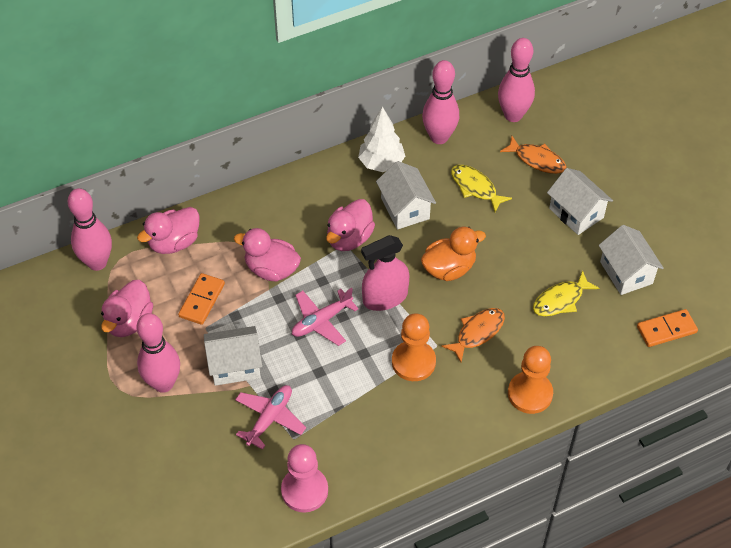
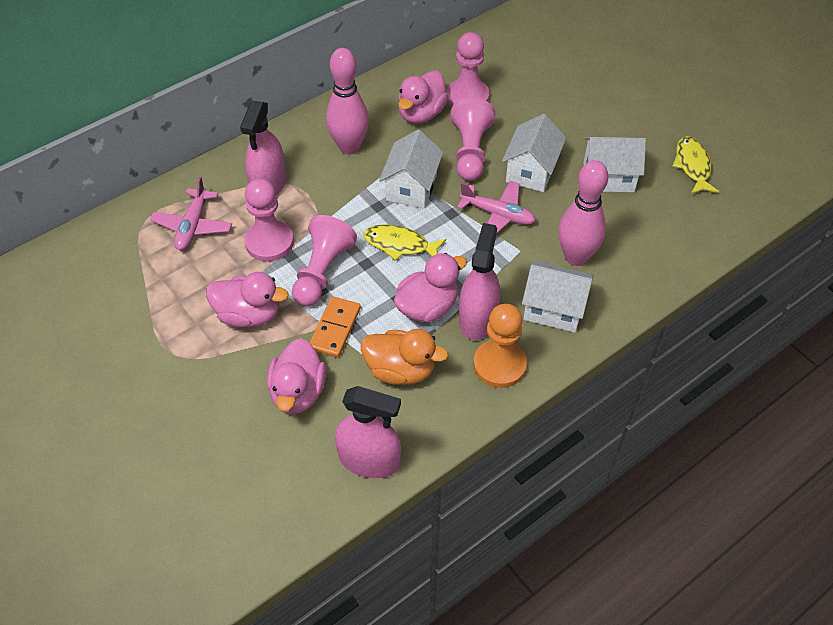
orange domino: [178,273,225,325] [637,309,698,347] = 2 -> [310,296,361,358] = 1
orange fish: [441,308,505,362] [500,136,567,174] = 2 -> none = 0
orange pawn: [392,313,436,381] [508,346,553,414] = 2 -> [473,304,527,388] = 1
pink bowling pin: [68,188,112,271] [136,313,180,393] [422,60,459,144] [498,38,535,122] = 4 -> [326,48,369,155] [558,160,608,266] = 2
pink pawn: [281,444,328,512] = 1 -> [244,178,294,262] [292,215,357,306] [447,32,490,107] [450,98,495,181] = 4
pink spray bottle: [361,235,409,311] = 1 -> [240,100,286,196] [335,386,401,478] [459,223,500,340] = 3
white tree: [358,106,405,172] = 1 -> none = 0

